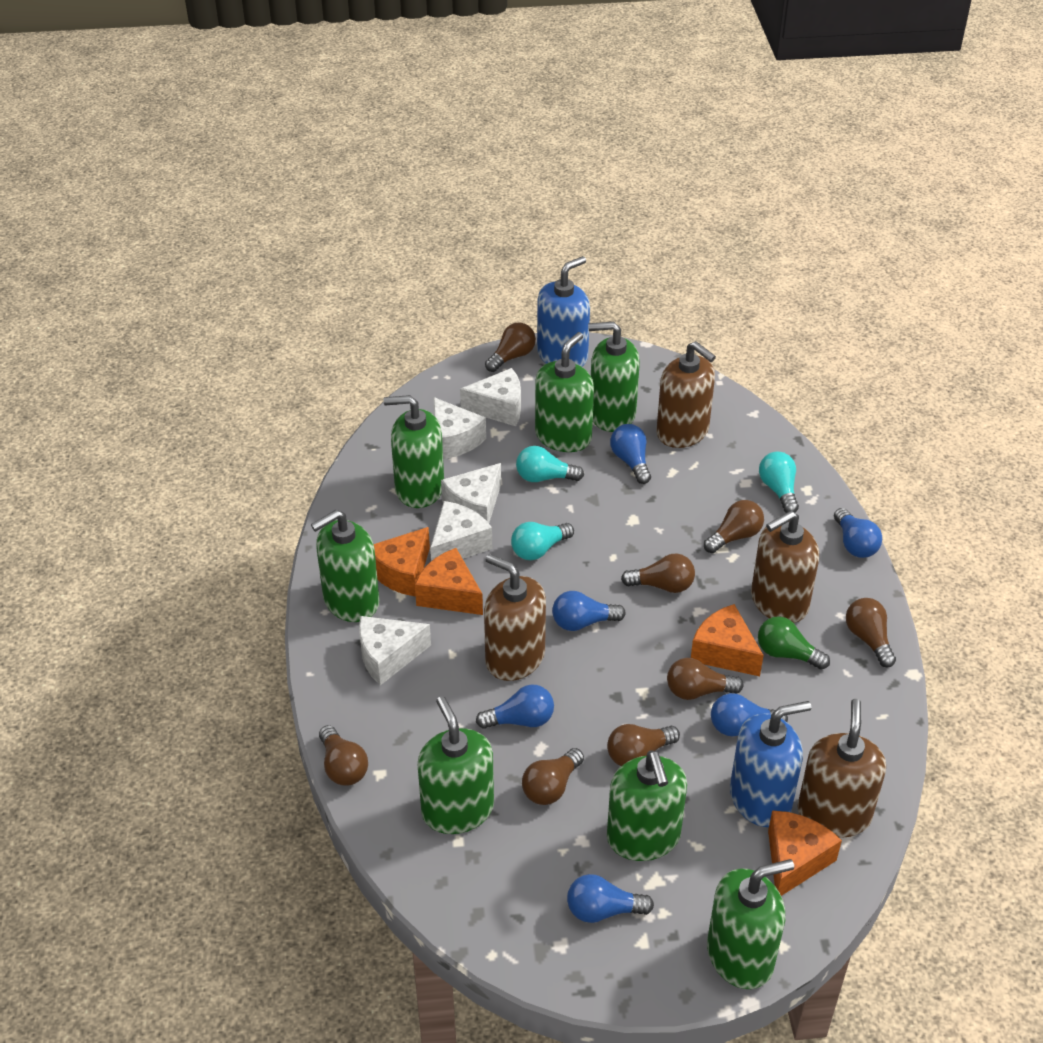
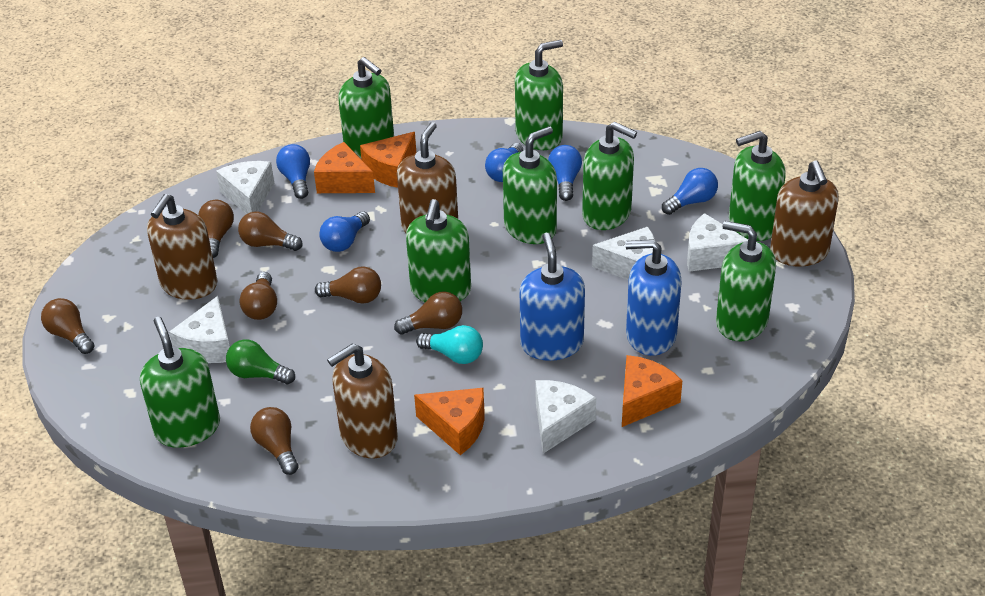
blue light bulb: [476,685,554,729] [552,591,626,631] [567,874,654,923] [610,424,651,484] [711,693,788,737] [834,508,882,558] = 6 -> [276,144,310,199] [319,211,370,252] [485,143,523,182] [548,145,582,201] [662,168,718,215] = 5
brown light bulb: [319,725,368,786] [485,323,536,372] [522,748,584,805] [607,724,680,766] [621,553,695,593] [667,658,744,700] [704,500,764,553] [846,598,896,668] = 8 -> [41,298,95,354] [198,200,234,258] [238,212,303,251] [240,272,277,320] [250,407,299,475] [315,266,381,304] [394,291,462,335] = 7
green soap dispenser: [311,510,379,622] [383,395,444,508] [418,696,494,834] [535,332,594,452] [588,322,640,432] [607,750,687,861] [707,859,794,989] = 7 -> [140,317,220,448] [338,57,394,159] [406,199,471,302] [503,126,557,244] [515,40,563,150] [582,122,637,230] [716,221,776,341] [729,131,786,241] = 8
turquoise light bulb: [511,522,574,560] [516,446,584,482] [759,451,799,513] = 3 -> [416,325,483,364] = 1

